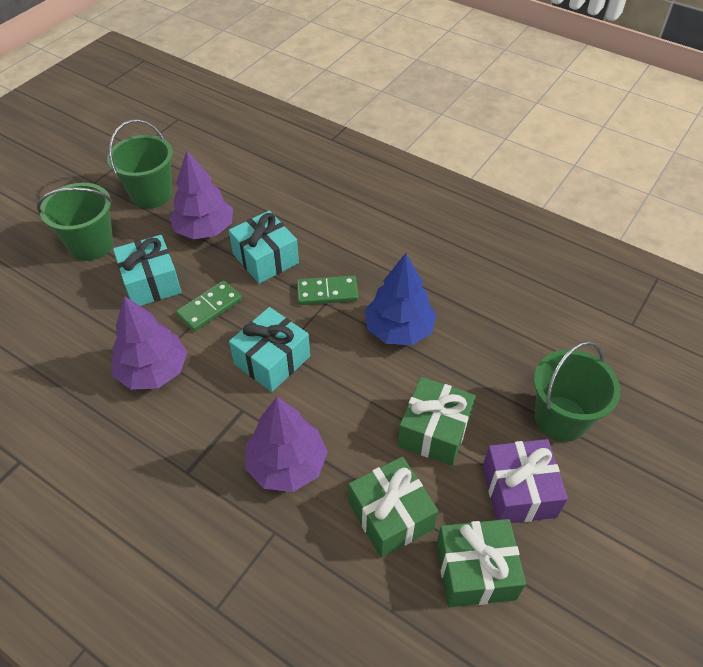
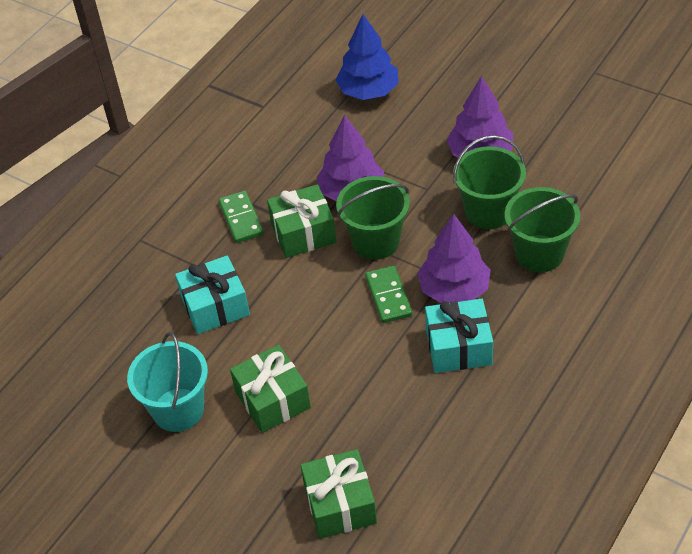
purple gift: [483,439,568,523] = 1 -> none = 0
turquoise bucket: none = 0 -> [127,332,208,432] = 1
turquoise gift: [113,235,182,306] [229,211,299,284] [229,307,310,392] = 3 -> [175,255,250,334] [425,299,493,373] = 2

